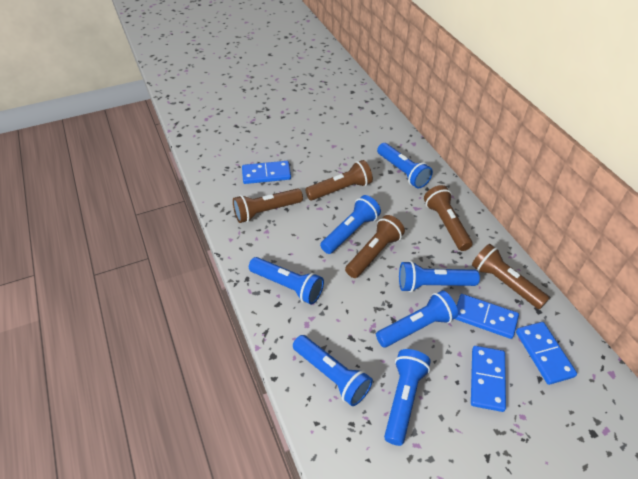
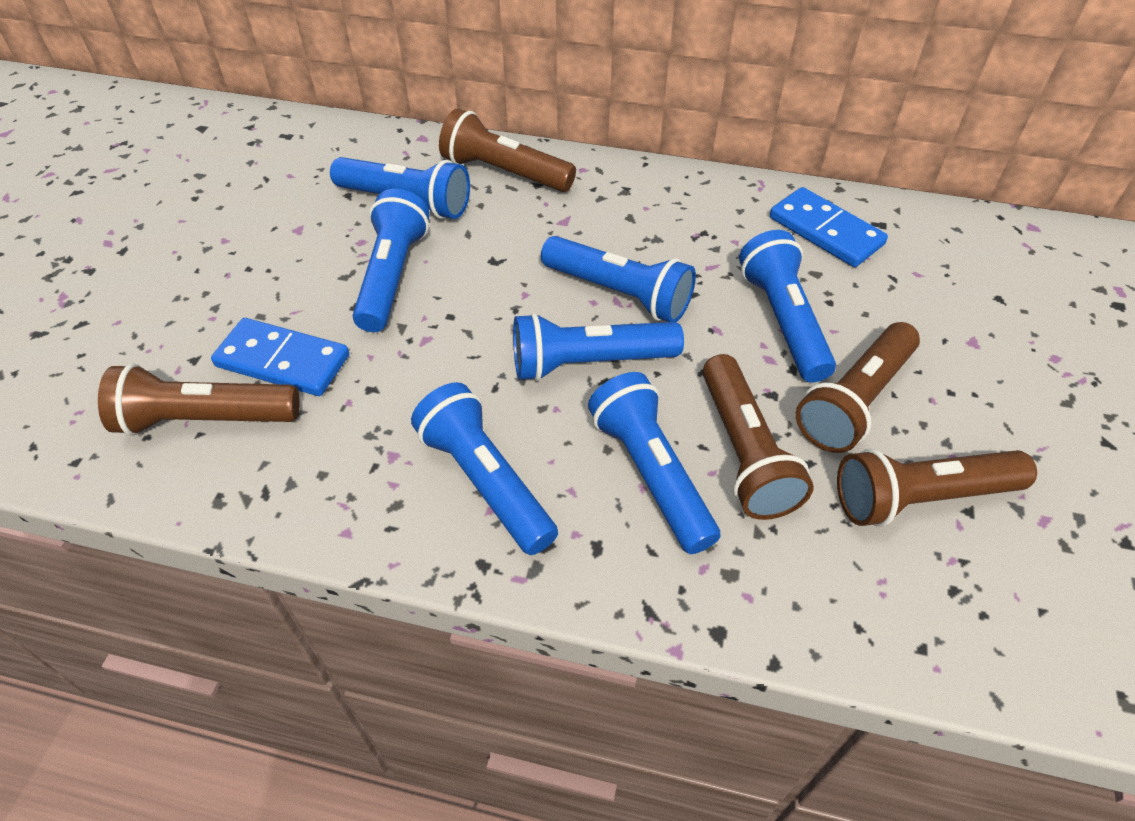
blue domino: [242,161,291,184] [455,294,519,339] [471,346,506,412] [516,322,577,385] = 4 -> [211,318,349,396] [770,187,888,267] = 2

